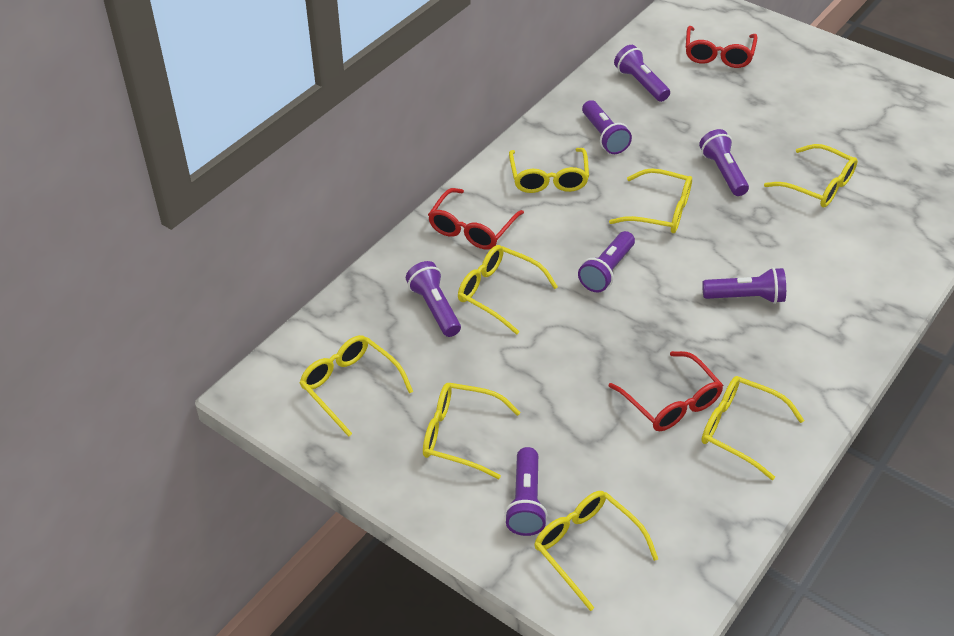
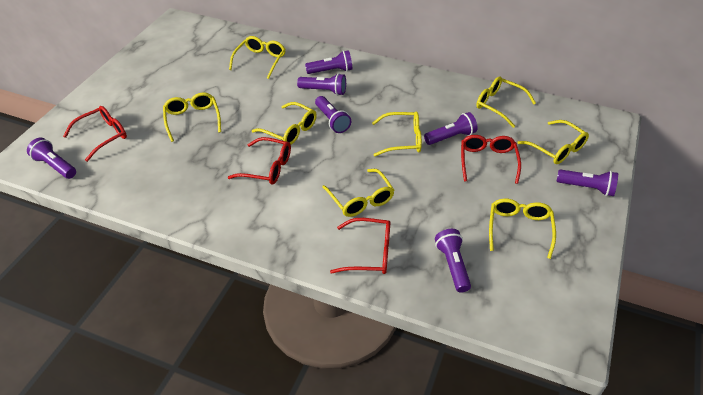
red glasses: [428,188,524,249] [609,351,723,431] [686,26,757,68] = 3 -> [63,106,127,162] [228,137,291,185] [330,218,390,274] [461,135,521,184] = 4

